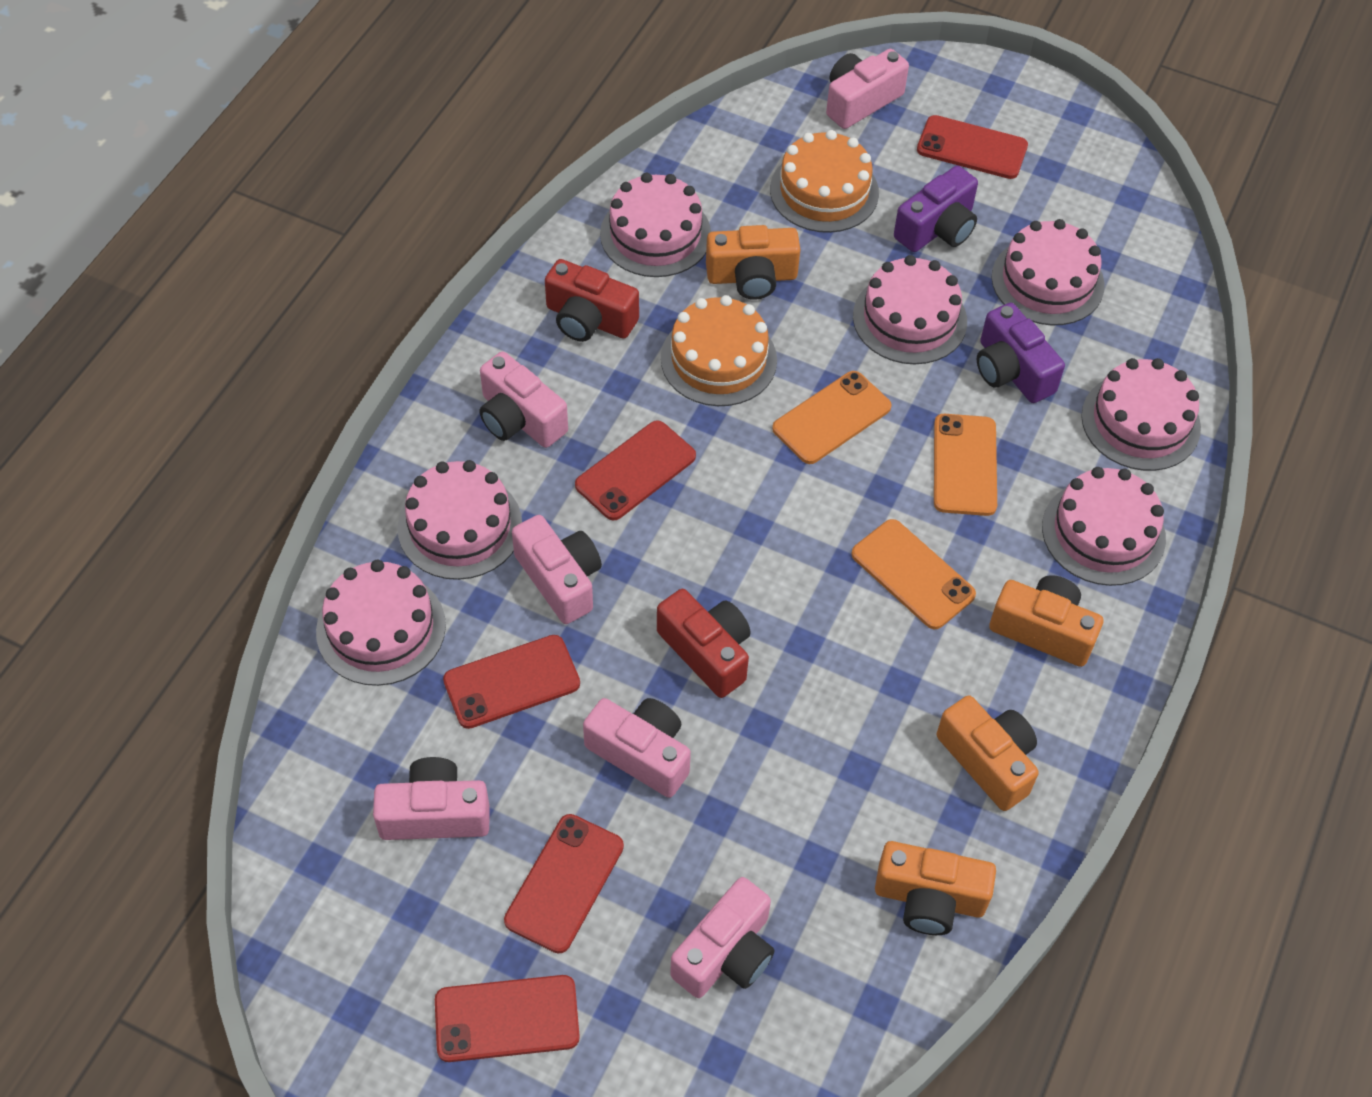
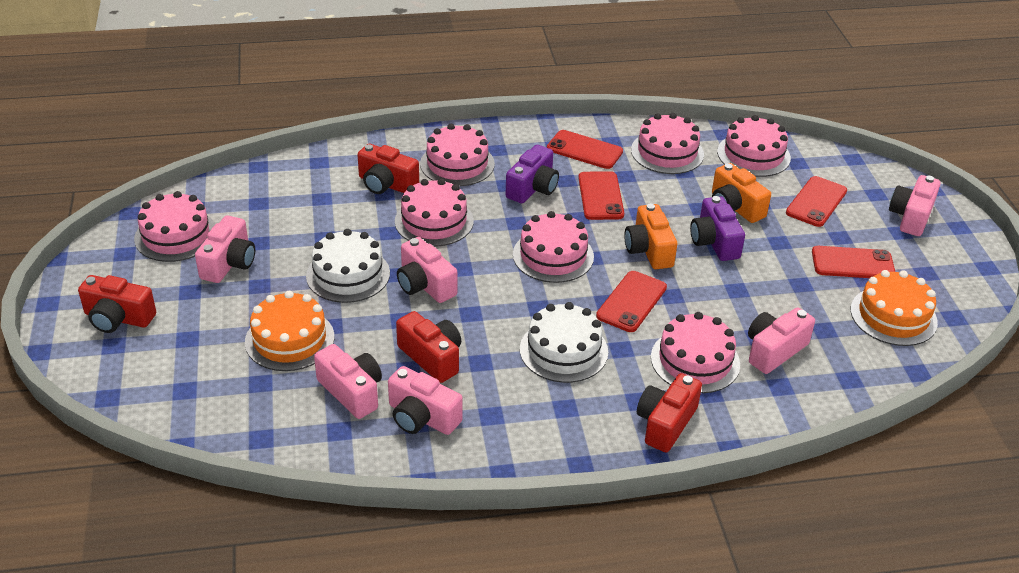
orange camera: [706,225,800,300] [875,841,996,935] [937,695,1039,811] [989,575,1103,667] = 4 -> [624,204,677,269] [712,163,771,223] = 2
orange phone: [772,371,892,464] [851,519,976,629] [934,414,997,516] = 3 -> none = 0
red camera: [545,259,639,342] [657,589,751,698] = 2 -> [78,275,156,333] [357,144,419,194] [396,311,461,383] [637,373,702,453] = 4
white cake: none = 0 -> [306,229,390,303] [520,302,608,383] = 2

